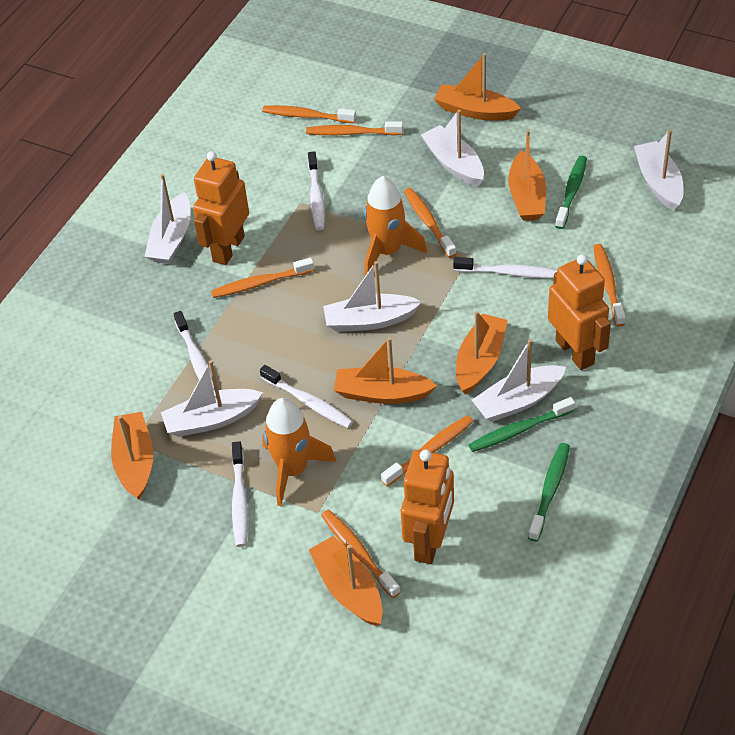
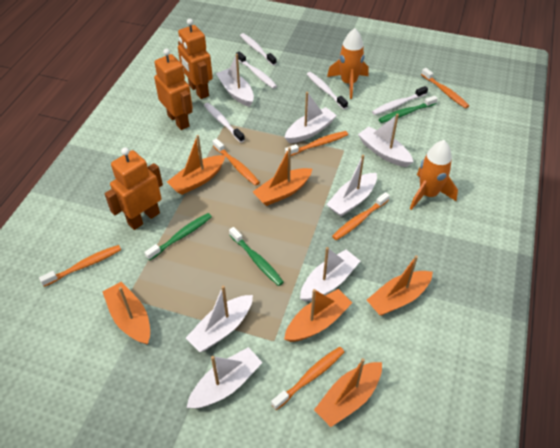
orange toothbrush: [211,257,314,298] [262,105,356,123] [306,121,403,135] [321,510,400,598] [381,415,474,487] [404,188,456,258] [593,244,626,327] = 7 -> [39,245,121,287] [213,138,260,186] [271,347,344,410] [285,131,348,156] [332,192,390,240] [421,68,469,109] = 6
white boat: [145,174,191,264] [161,360,263,437] [323,261,422,332] [421,110,484,186] [472,339,566,422] [634,129,684,211] = 6 -> [186,285,253,352] [186,347,263,408] [216,54,254,107] [285,92,337,143] [300,247,360,302] [326,155,377,216] [358,114,413,167] = 7

